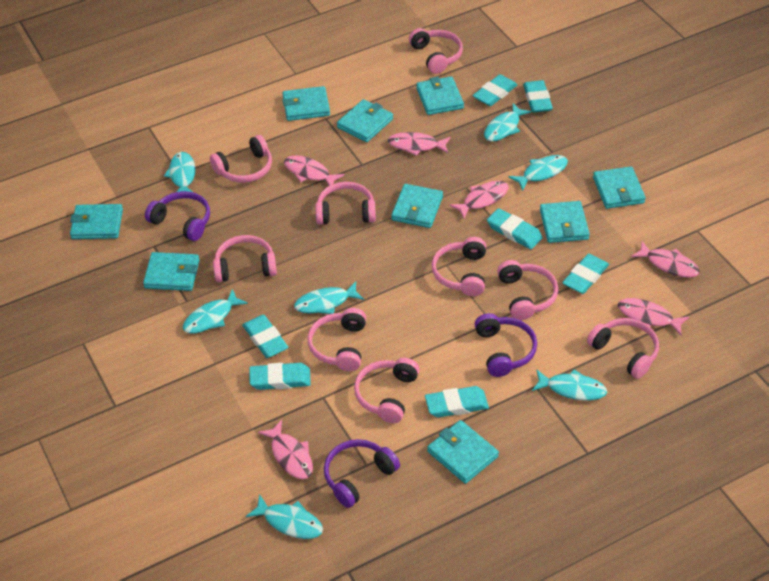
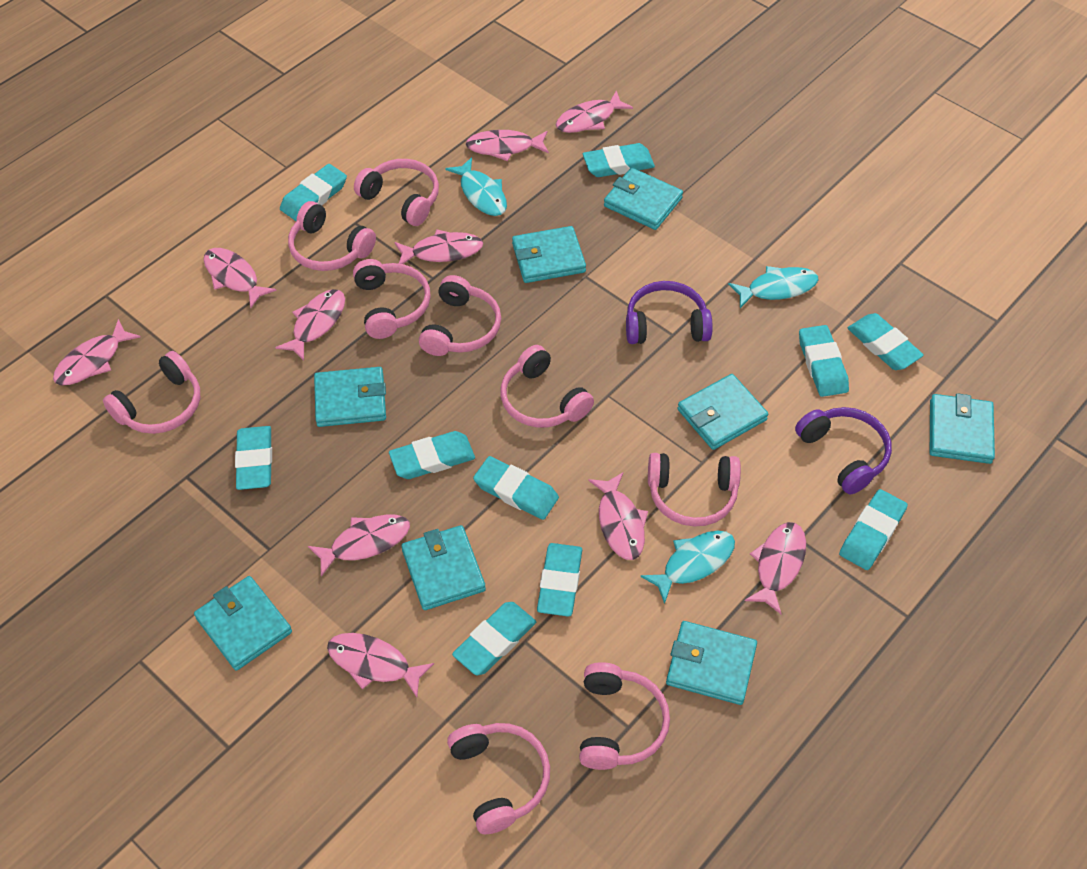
pink fish: [258,420,313,479] [284,155,344,186] [388,132,451,156] [449,181,509,218] [618,298,689,335] [631,241,700,278] = 6 -> [53,319,140,385] [203,248,277,308] [275,289,345,361] [308,515,410,577] [327,633,434,697] [394,229,483,264] [466,130,549,161] [556,90,633,133] [588,472,648,560] [745,522,806,614] = 10
purple headphones: [145,191,210,241] [324,439,400,508] [474,313,537,377] = 3 -> [626,281,713,344] [795,407,892,495] = 2
turquoise eraser: [242,315,288,358] [249,363,311,390] [425,386,489,418] [473,74,517,106] [487,208,543,249] [523,80,553,113] [562,254,609,294] = 7 -> [235,426,272,490] [280,164,347,221] [389,431,475,479] [452,602,536,675] [473,456,559,520] [537,543,582,617] [583,143,655,177] [799,325,849,397] [839,489,908,570] [848,313,924,370] = 10
turquoise fish: [164,152,195,192] [183,289,248,334] [246,494,323,539] [294,281,364,314] [484,103,531,141] [508,155,568,191] [532,369,607,401] = 7 -> [445,157,507,216] [641,531,735,604] [728,266,819,308] = 3
turquoise wallet: [70,204,123,239] [143,252,199,291] [282,86,330,121] [337,99,393,142] [391,184,443,228] [416,76,464,115] [427,420,499,484] [540,201,590,243] [593,167,646,209] = 9 -> [194,576,292,671] [314,367,386,427] [401,525,486,610] [512,226,586,283] [604,168,683,230] [666,621,757,705] [678,374,768,450] [930,393,995,464] = 8

